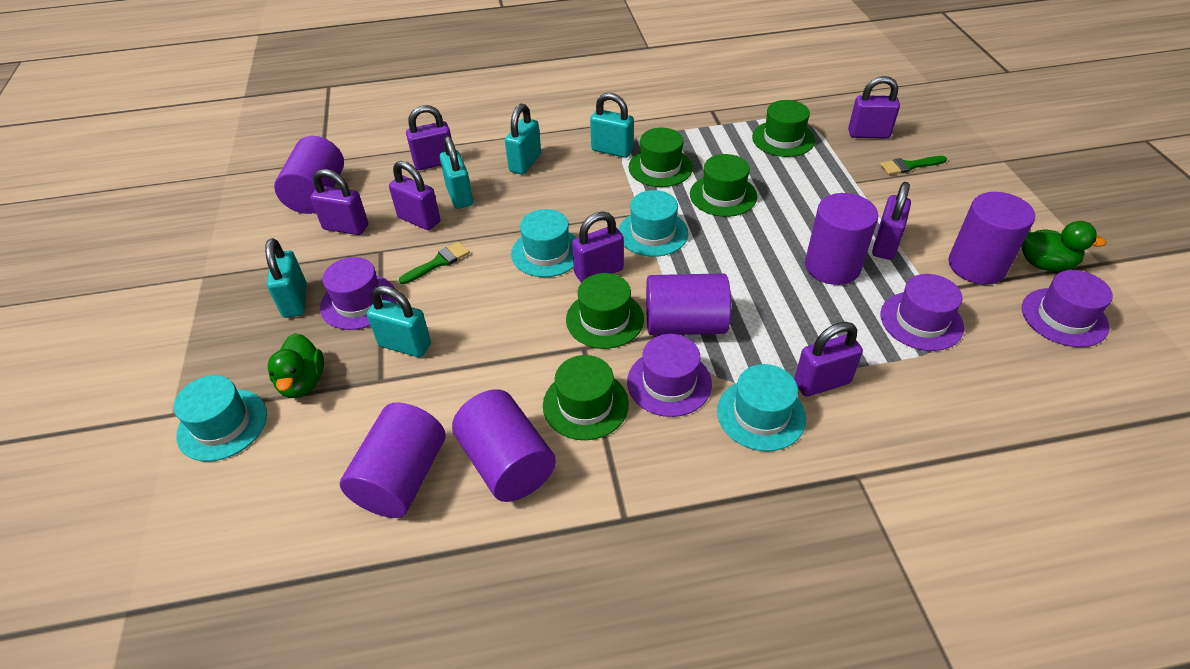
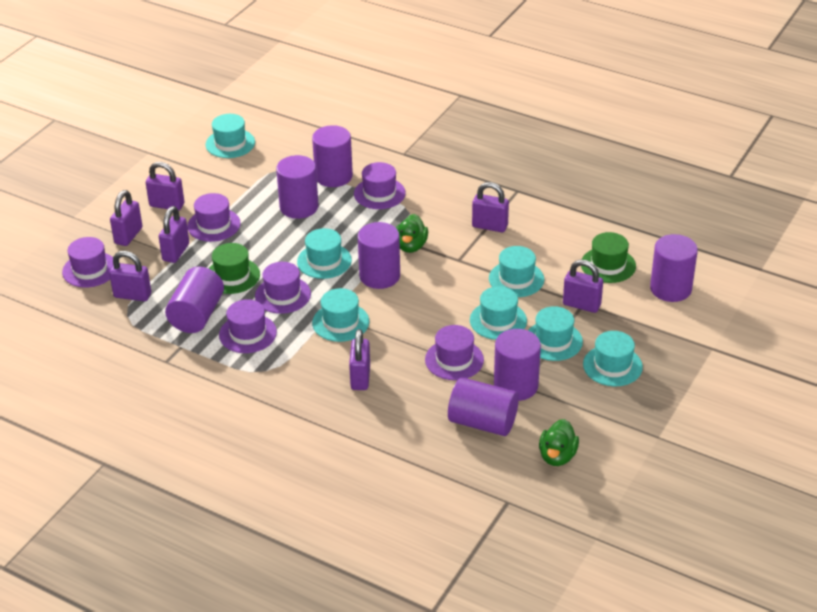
green brush: [399,242,470,284] [880,156,947,175] = 2 -> none = 0
green hat: [543,355,629,440] [566,273,644,349] [629,128,693,187] [690,154,757,217] [752,100,815,157] = 5 -> [208,243,260,294] [581,232,636,283] = 2
purple cylinder: [274,136,344,214] [340,402,446,518] [452,389,556,502] [646,273,731,335] [805,193,878,285] [948,192,1035,284] = 6 -> [165,267,224,333] [276,155,319,219] [312,125,353,187] [358,222,400,289] [448,377,519,436] [494,329,541,401] [650,234,698,302] = 7
purple hat: [320,257,396,330] [627,334,712,417] [881,274,964,351] [1022,270,1113,347] = 4 -> [62,237,113,287] [187,193,241,242] [219,299,277,353] [255,262,311,314] [354,162,406,209] [425,325,484,380] = 6
turquoise hat: [174,375,267,461] [511,209,577,277] [618,190,688,257] [717,364,806,451] = 4 -> [206,114,255,158] [297,228,352,279] [312,288,369,342] [470,286,527,340] [489,246,544,297] [528,306,583,361] [583,331,643,386] = 7
turquoise padlock: [265,238,307,318] [367,285,431,357] [440,136,473,209] [505,104,541,174] [590,93,634,158] = 5 -> none = 0

